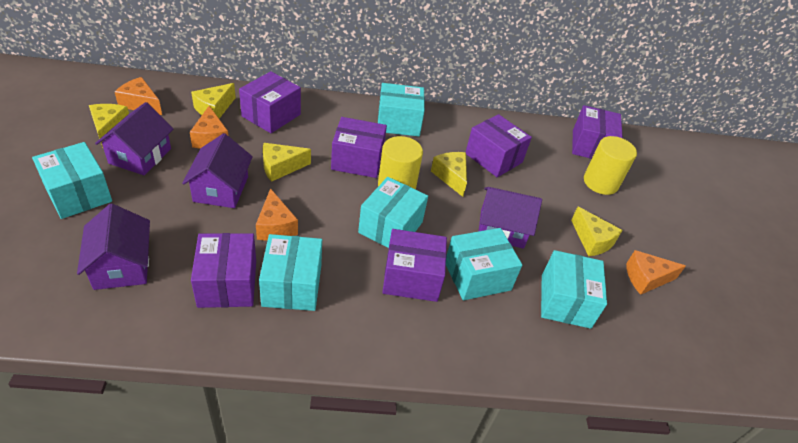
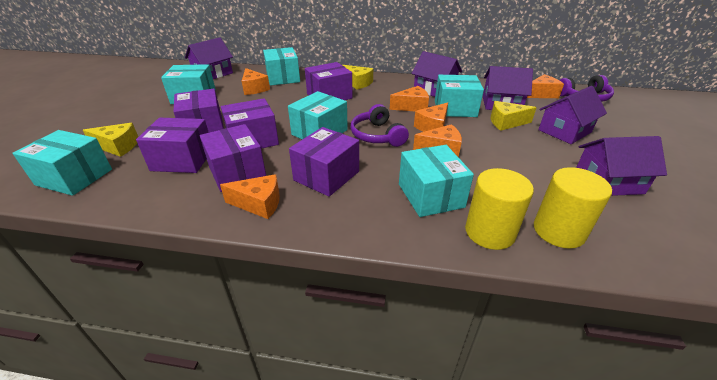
orange cheese: [115,77,162,115] [190,106,228,149] [256,188,298,241] [626,250,686,295] = 4 -> [220,174,280,219] [242,68,270,95] [390,86,429,111] [413,124,462,158] [414,103,448,132] [527,74,564,98] = 6
purple headphones: none = 0 -> [350,104,409,147] [559,75,614,102] = 2
purple house: [77,204,150,290] [95,102,173,175] [182,133,253,208] [478,187,542,249] = 4 -> [185,37,233,79] [411,51,462,97] [483,66,533,110] [538,86,607,144] [576,136,667,196] = 5
yellow cheese: [89,104,129,148] [191,83,236,119] [263,143,311,182] [431,152,467,197] [571,207,623,256] = 5 -> [83,123,138,157] [342,65,373,90] [491,101,537,131] = 3

